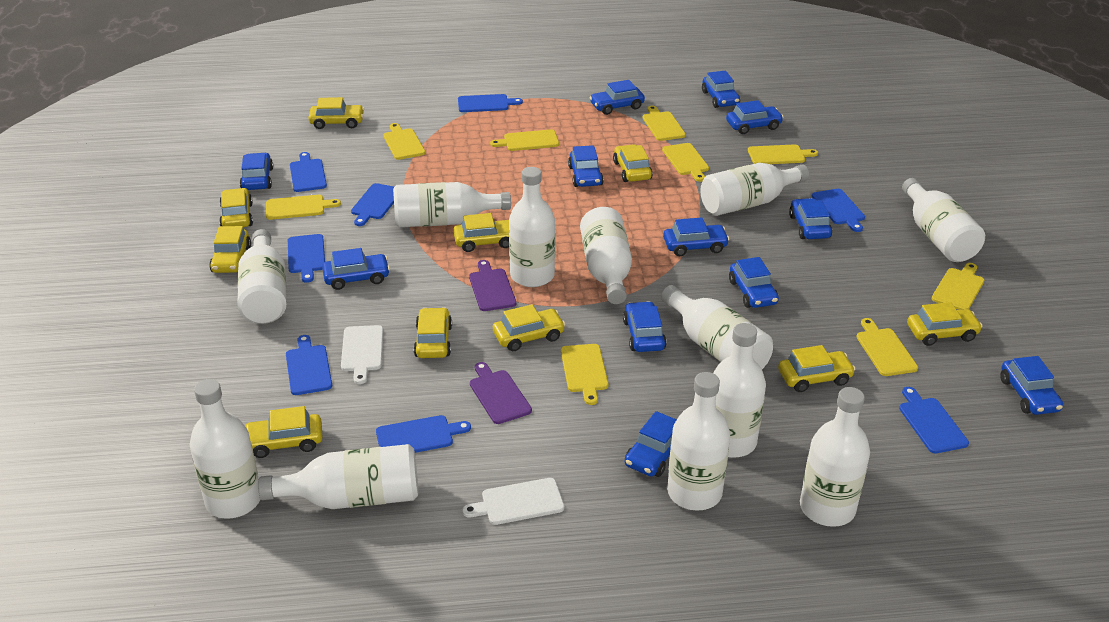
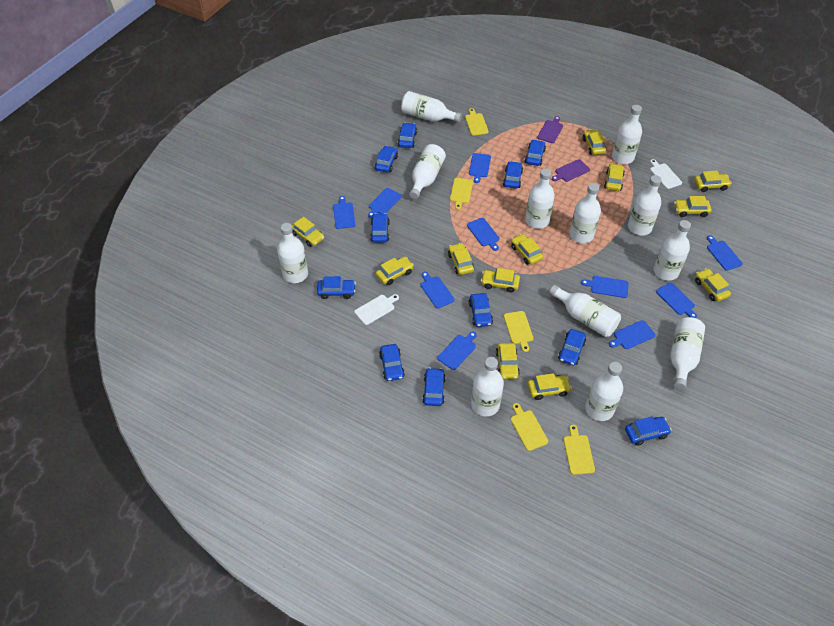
blue car: [240,153,273,190] [322,248,390,290] [568,145,604,187] [589,80,645,115] [623,301,667,352] [625,411,677,477] [663,217,730,256] [702,71,740,108] [726,100,784,134] [729,257,779,308] [789,198,832,239] [1000,356,1063,415] = 12 -> [317,276,356,299] [370,213,390,243] [375,146,398,172] [379,344,405,381] [397,123,417,148] [422,368,446,406] [469,293,493,327] [503,161,523,189] [525,139,546,166] [558,329,586,366] [625,417,672,446] = 11
blue cutting board: [286,335,332,395] [288,234,325,283] [290,152,327,192] [351,183,394,226] [376,415,471,453] [458,94,523,112] [812,189,865,232] [899,387,969,453] = 8 -> [333,196,355,229] [368,188,402,218] [420,272,455,309] [437,332,477,370] [467,218,499,251] [469,153,491,183] [581,276,629,298] [609,320,655,349] [656,282,697,318] [707,236,743,271] = 10
yellow car: [209,226,251,273] [219,188,253,227] [245,406,322,458] [308,97,364,129] [413,307,452,358] [453,213,509,252] [493,304,565,351] [613,144,653,182] [778,345,856,392] [907,302,983,346] = 10 -> [292,217,324,247] [376,257,414,285] [448,243,474,275] [481,268,520,293] [496,343,520,379] [511,234,543,265] [528,373,572,400] [583,129,606,155] [604,164,625,191] [674,196,712,217] [694,171,732,192] [695,268,731,302] = 12
yellow cutting board: [266,195,341,220] [383,123,425,160] [490,129,559,151] [561,344,609,405] [643,106,686,141] [662,143,709,182] [748,144,818,164] [856,318,918,376] [931,263,984,310] = 9 -> [450,178,473,210] [465,108,489,136] [504,311,534,352] [511,403,548,451] [563,425,595,475] = 5

